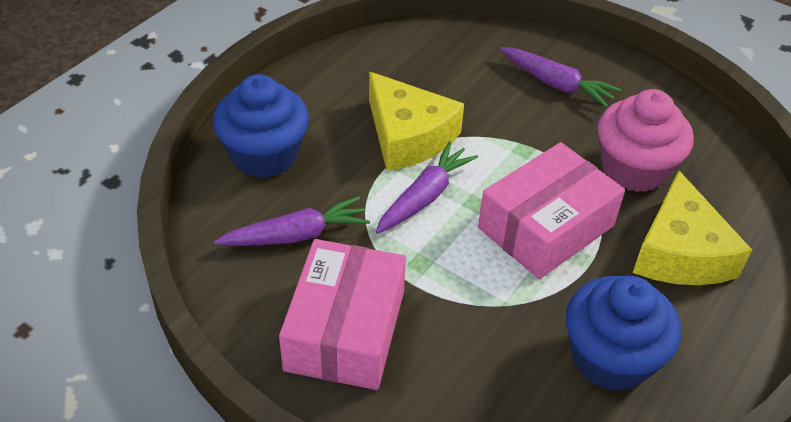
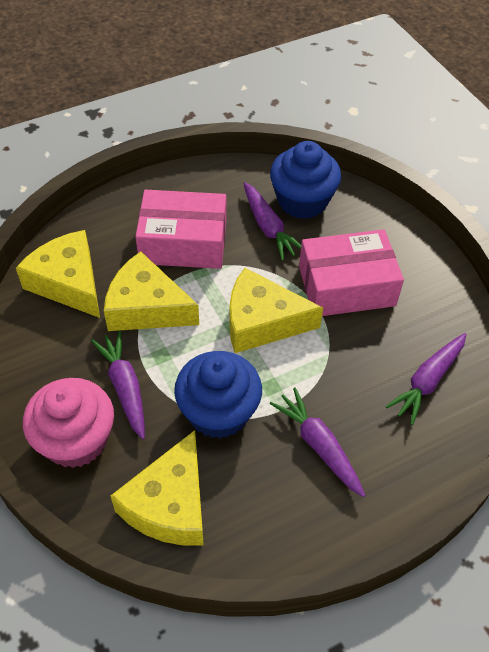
purple carrot: [214,196,370,246] [375,141,478,234] [499,47,621,108] = 3 -> [91,331,145,440] [243,182,301,261] [270,387,366,497] [385,333,466,425] = 4
yellow cheese: [369,72,464,171] [633,170,752,285] = 2 -> [16,230,100,318] [104,251,199,331] [111,430,204,546] [229,268,323,353] = 4

